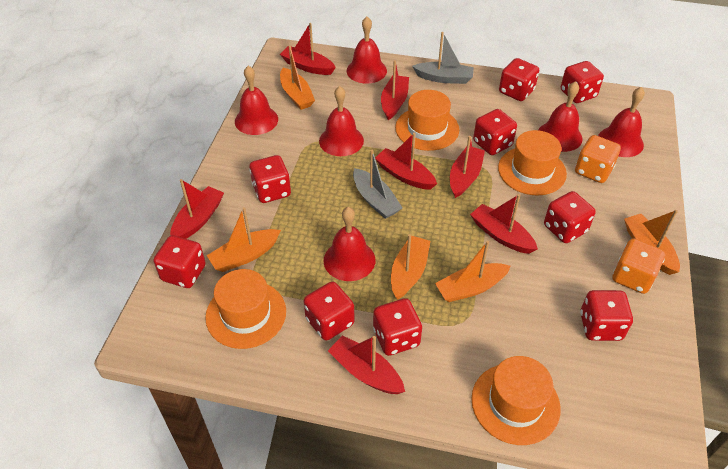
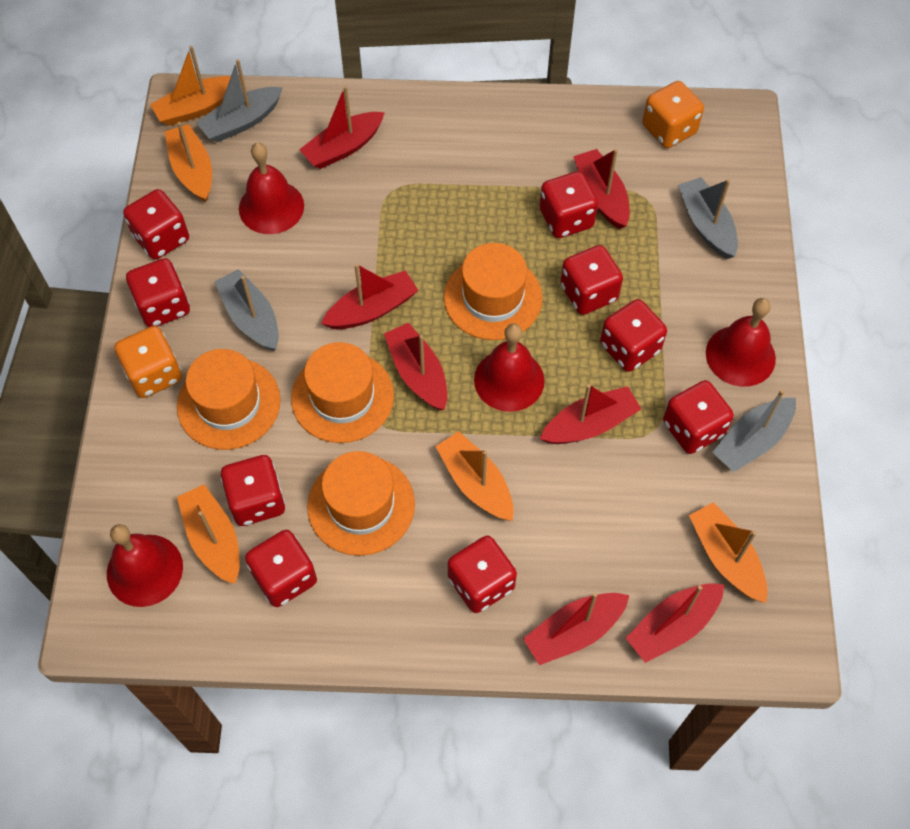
grey boat: [353,150,402,219] [412,32,474,84] = 2 -> [196,59,283,142] [215,269,279,351] [678,177,738,259] [712,390,796,472] = 4
red bell: [235,66,278,135] [319,86,364,156] [324,207,375,281] [346,17,387,84] [539,81,583,152] [598,87,645,157] = 6 -> [107,524,183,607] [239,143,304,234] [474,324,545,412] [706,298,776,387] = 4

